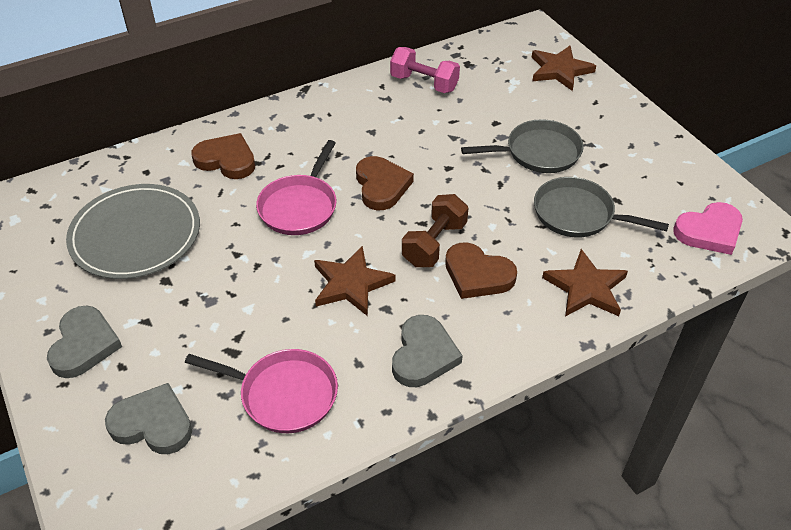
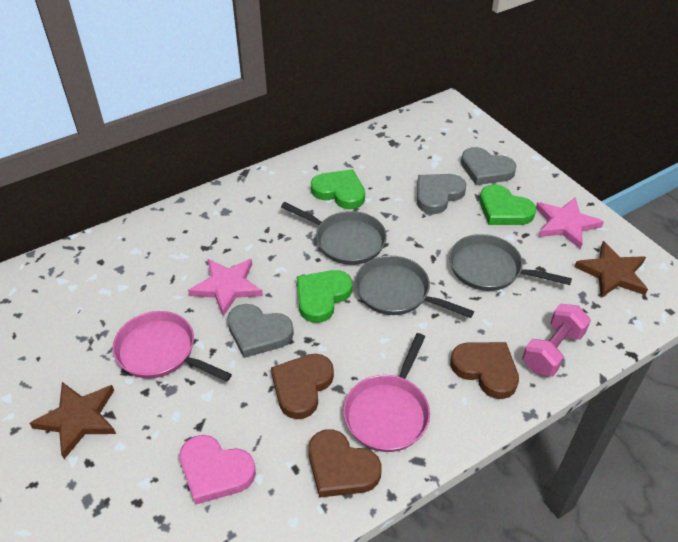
brown dumbbell: [402,194,468,267] = 1 -> none = 0
brown star: [314,246,396,316] [532,46,596,91] [542,249,628,317] = 3 -> [30,382,116,459] [575,241,648,298] = 2
green heart: none = 0 -> [297,270,352,323] [311,169,365,209] [480,184,536,225] = 3
grey pan: [461,119,584,173] [534,177,669,237] = 2 -> [281,202,387,265] [355,256,474,318] [449,234,572,291] = 3
grey plate: [66,184,200,279] = 1 -> none = 0
pink star: none = 0 -> [188,259,263,317] [536,197,604,249] = 2

